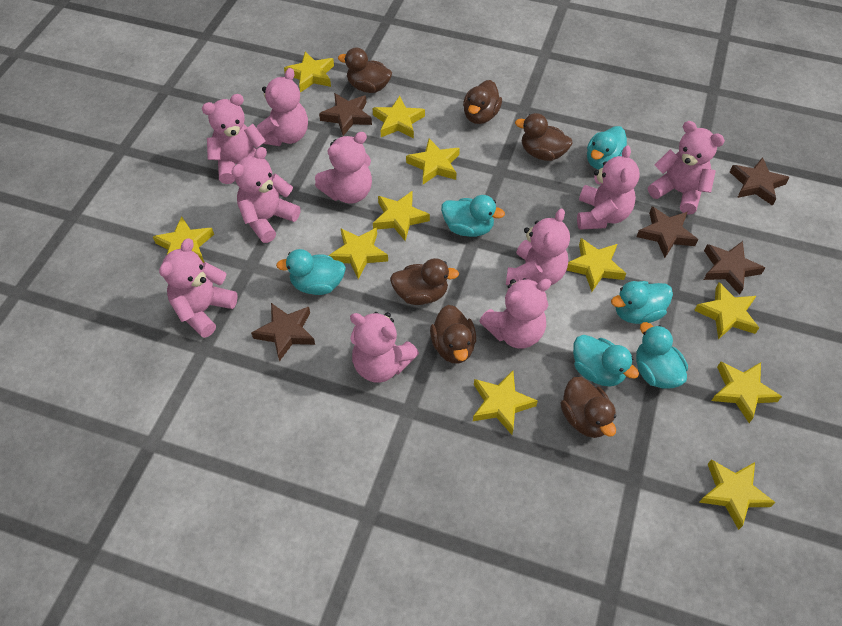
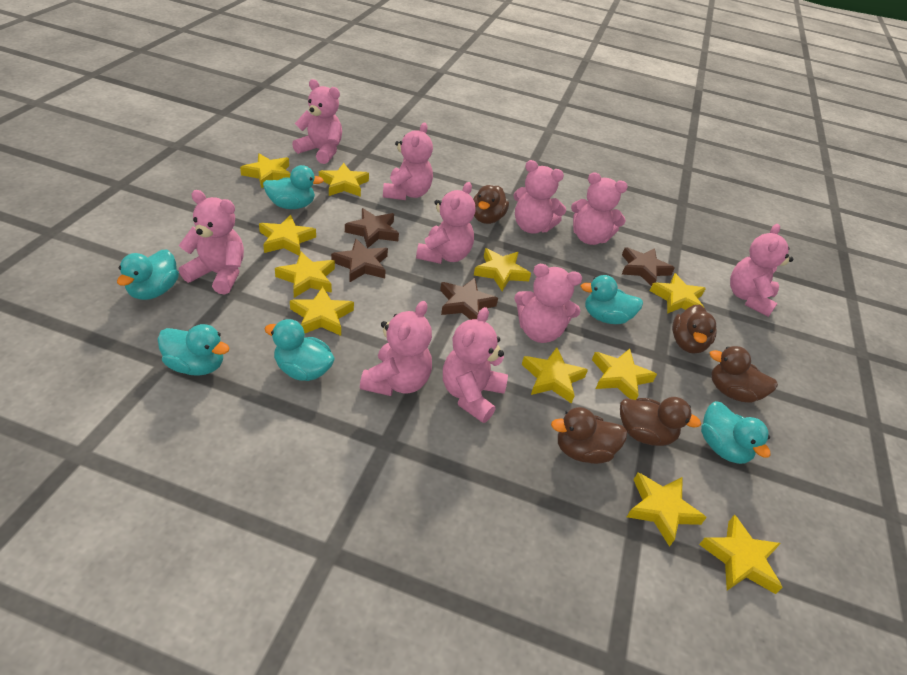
brown duck: [338,48,392,93] [390,258,459,305] [430,305,476,364] [463,80,502,124] [515,113,572,161] [561,377,616,438] = 6 -> [473,185,509,224] [551,407,627,464] [620,397,701,446] [672,305,717,353] [710,346,778,403] = 5
brown star: [251,303,315,362] [319,93,372,136] [636,206,698,258] [704,241,765,295] [730,157,790,206] = 5 -> [331,239,388,283] [345,208,399,249] [440,278,498,320] [622,247,675,286] = 4

